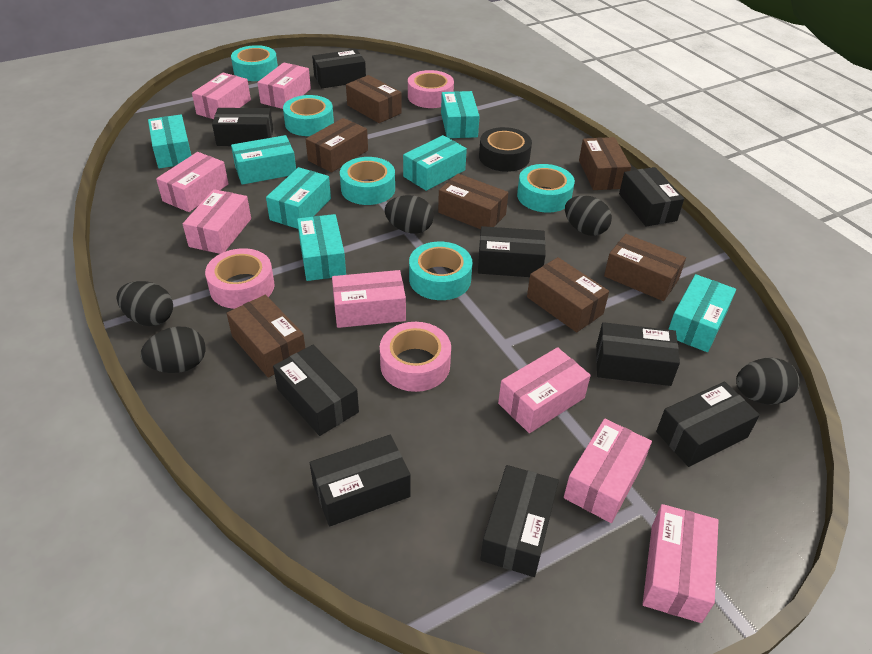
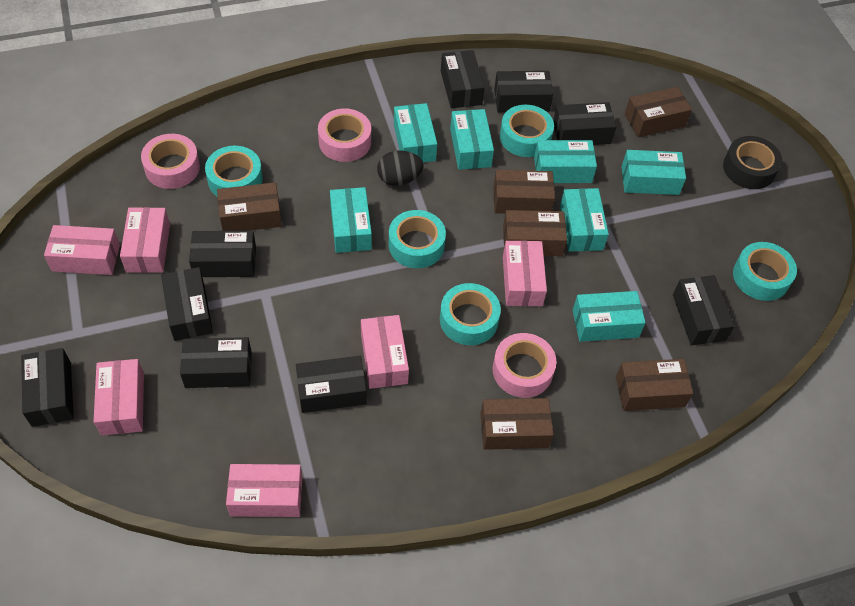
black egg: [117,281,173,326] [141,327,206,373] [384,195,434,234] [565,195,612,236] [736,358,800,405] = 5 -> [377,150,423,186] = 1
brown box: [227,295,305,378] [306,118,368,172] [346,75,402,123] [438,173,508,229] [527,257,609,332] [579,137,631,190] [604,234,686,301] = 7 -> [217,182,282,231] [480,398,554,450] [493,170,555,214] [503,210,567,256] [616,359,693,411] [625,87,692,138] = 6
pink box: [156,152,229,212] [183,189,251,254] [192,73,251,119] [257,62,311,109] [332,270,406,328] [498,347,591,433] [564,419,652,523] [643,504,719,623] = 8 -> [44,225,120,275] [94,359,144,436] [120,207,170,273] [226,464,302,517] [361,315,409,389] [503,241,547,306] = 6

